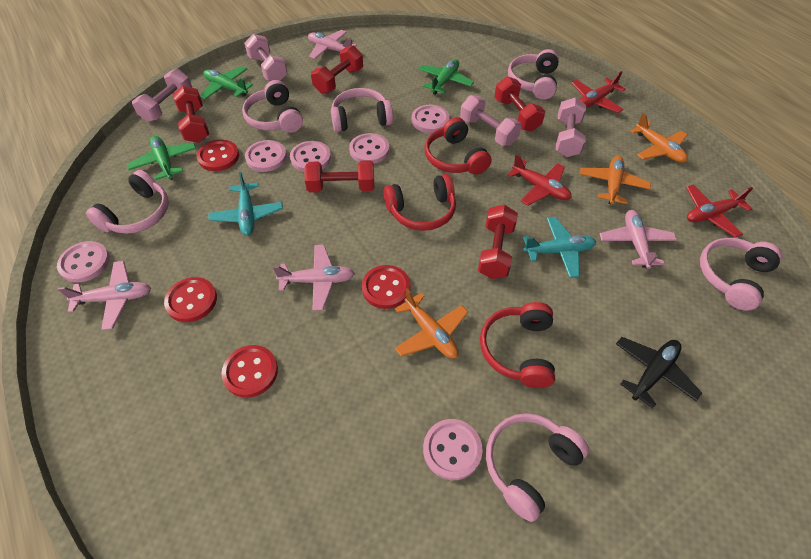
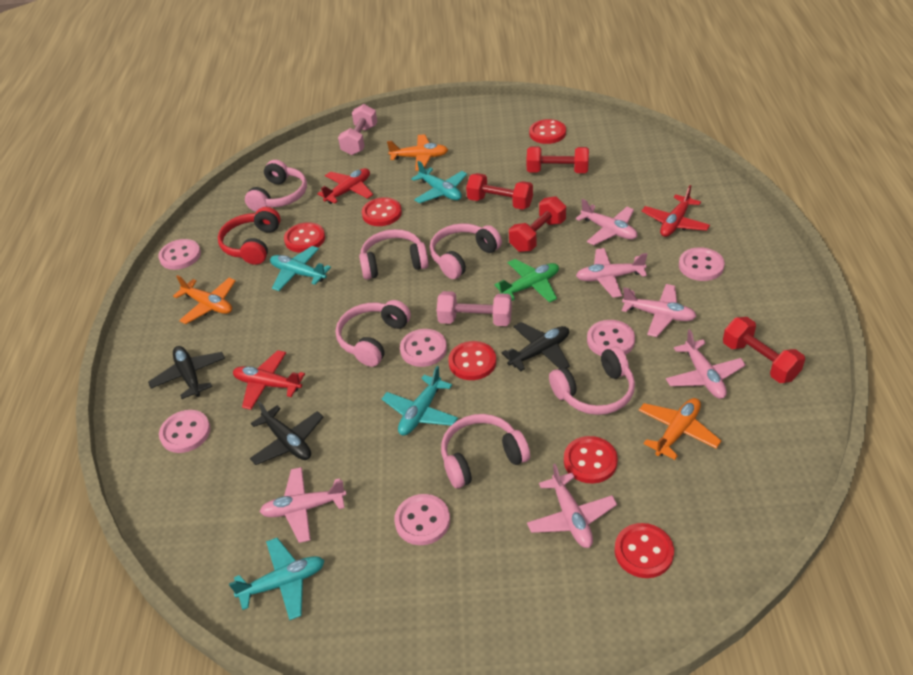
black plane: [616,337,702,408] = 1 -> [148,346,225,399] [250,401,323,465] [501,322,570,371] = 3
green plane: [127,136,196,180] [200,66,253,99] [418,59,474,95] = 3 -> [494,259,559,303] = 1
pink dumbbell: [132,69,192,122] [244,34,288,81] [460,95,522,146] [555,97,586,157] = 4 -> [338,104,377,155] [437,291,512,326] = 2
pink plane: [58,261,151,330] [273,245,355,311] [308,30,357,59] [600,210,677,269] = 4 -> [260,467,346,543] [527,464,617,548] [576,199,637,245] [576,248,647,298] [622,284,697,337] [666,329,746,399] = 6
red button: [164,277,217,322] [197,140,239,171] [221,345,278,398] [362,265,411,309] = 4 -> [284,222,325,253] [362,197,402,226] [448,341,496,380] [529,119,566,144] [564,436,618,483] [615,523,674,578] = 6
red dumbbell: [173,86,209,143] [304,160,374,192] [311,46,363,94] [478,205,518,279] [494,76,545,132] = 5 -> [466,173,533,210] [509,196,566,252] [526,146,589,173] [723,317,805,383] = 4
red headphones: [384,174,456,231] [424,117,491,175] [480,302,555,388] = 3 -> [218,207,281,265] = 1
turquoise plane: [209,172,283,236] [523,217,596,278] = 2 -> [229,538,325,620] [270,246,331,291] [382,366,458,435] [411,161,467,203] = 4

